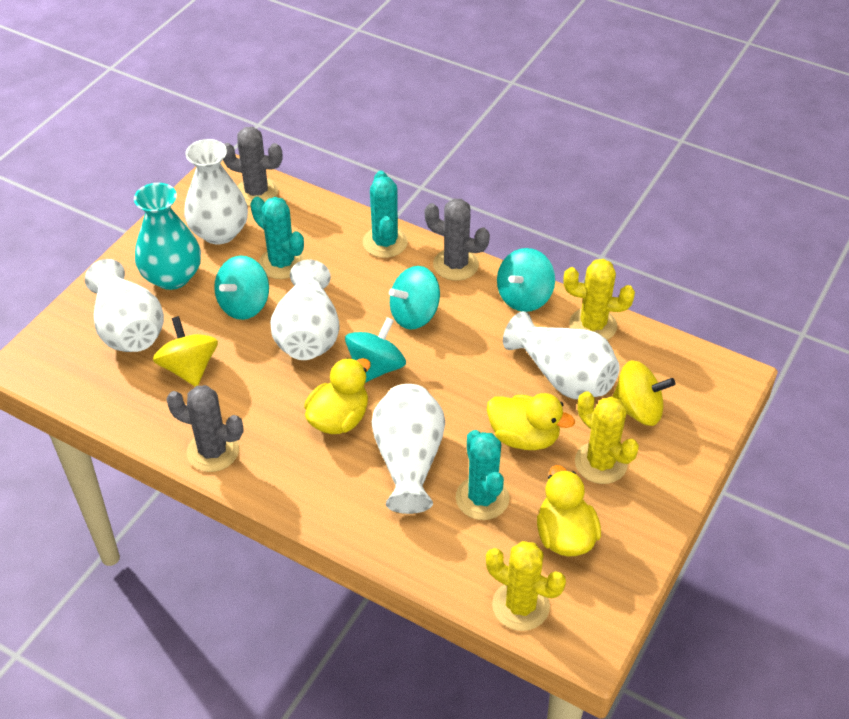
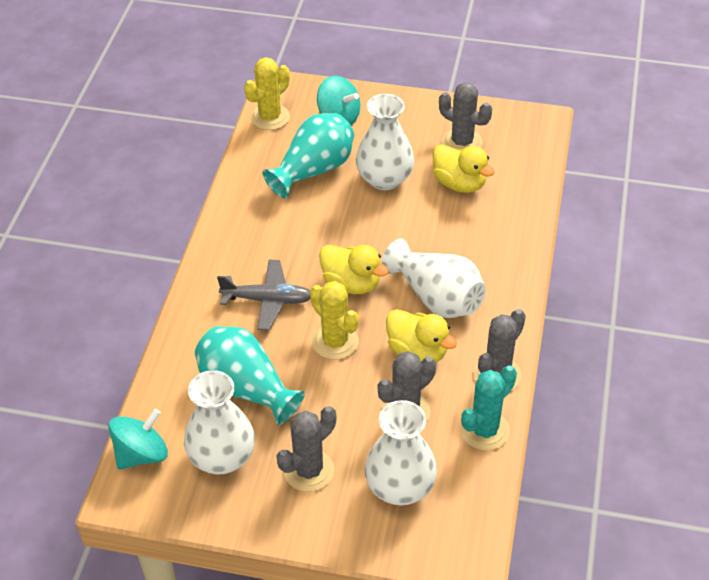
grey cactus: [166,385,243,472] [223,127,282,206] [425,199,490,281] = 3 -> [276,406,336,492] [378,351,436,422] [439,82,492,150] [474,309,526,391] = 4
grey plane: none = 0 -> [217,259,311,331] = 1
turquoise cactus: [250,197,305,279] [363,170,408,258] [456,430,509,520] = 3 -> [460,365,517,451] = 1
turquoise spinning top: [214,256,269,320] [345,317,406,383] [389,266,440,330] [497,248,555,312] = 4 -> [108,409,168,470] [317,76,360,125] = 2
turquoise vase: [134,183,201,290] = 1 -> [195,326,305,425] [262,113,354,199] = 2
white vase: [85,259,164,352] [184,139,248,245] [270,260,340,360] [372,384,445,514] [503,311,620,399] = 5 -> [184,370,255,474] [356,94,414,190] [364,400,437,505] [382,238,486,318] = 4
yellow cactus: [486,541,566,631] [563,259,635,340] [575,391,639,484] = 3 -> [244,57,290,130] [310,281,359,360] = 2
yellow spinning top: [153,316,218,387] [612,360,675,426] = 2 -> none = 0

